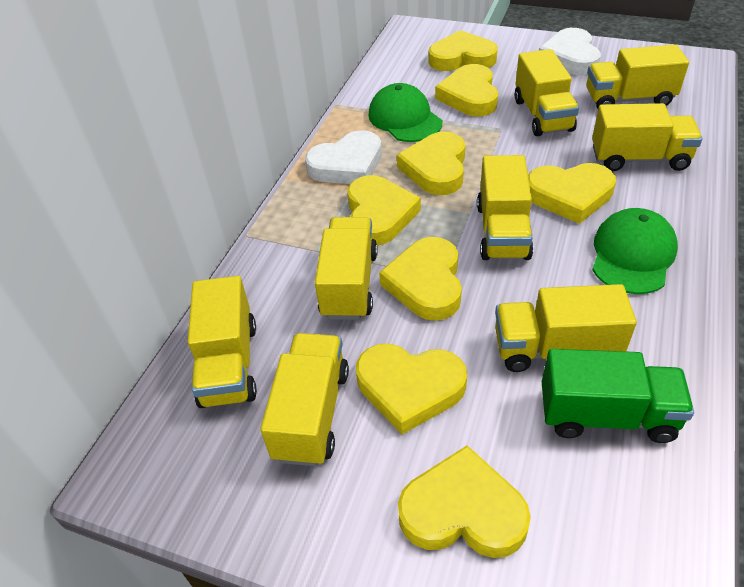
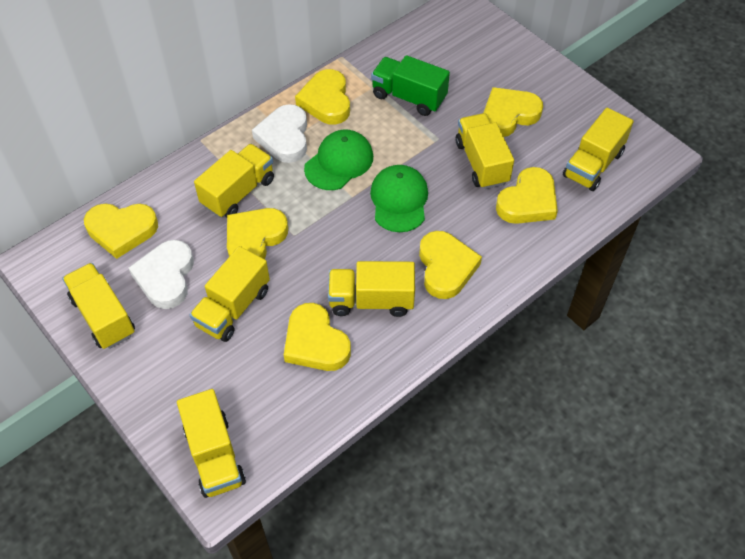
yellow heart: [347,175,421,246] [356,344,467,434] [379,237,462,321] [397,131,465,195] [398,446,531,558] [429,30,498,71] [435,64,498,116] [528,163,616,224] = 8 -> [84,204,158,259] [227,208,288,259] [284,303,351,371] [295,69,350,125] [419,231,482,299] [483,87,543,137] [496,167,558,224] = 7
yellow truck: [188,276,257,408] [260,333,349,466] [315,217,378,320] [477,155,534,260] [495,284,637,372] [515,49,579,136] [586,44,689,109] [592,103,702,171] = 8 -> [62,263,135,349] [177,389,246,498] [190,246,270,342] [194,144,274,218] [328,261,415,317] [456,113,514,189] [563,108,634,191] = 7

